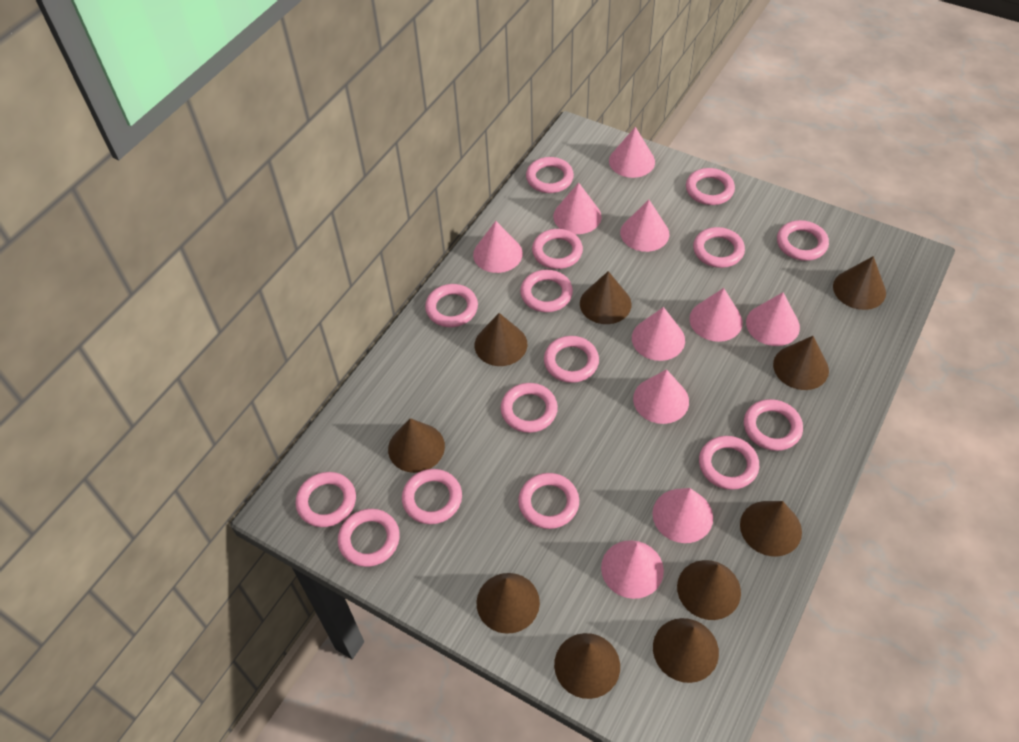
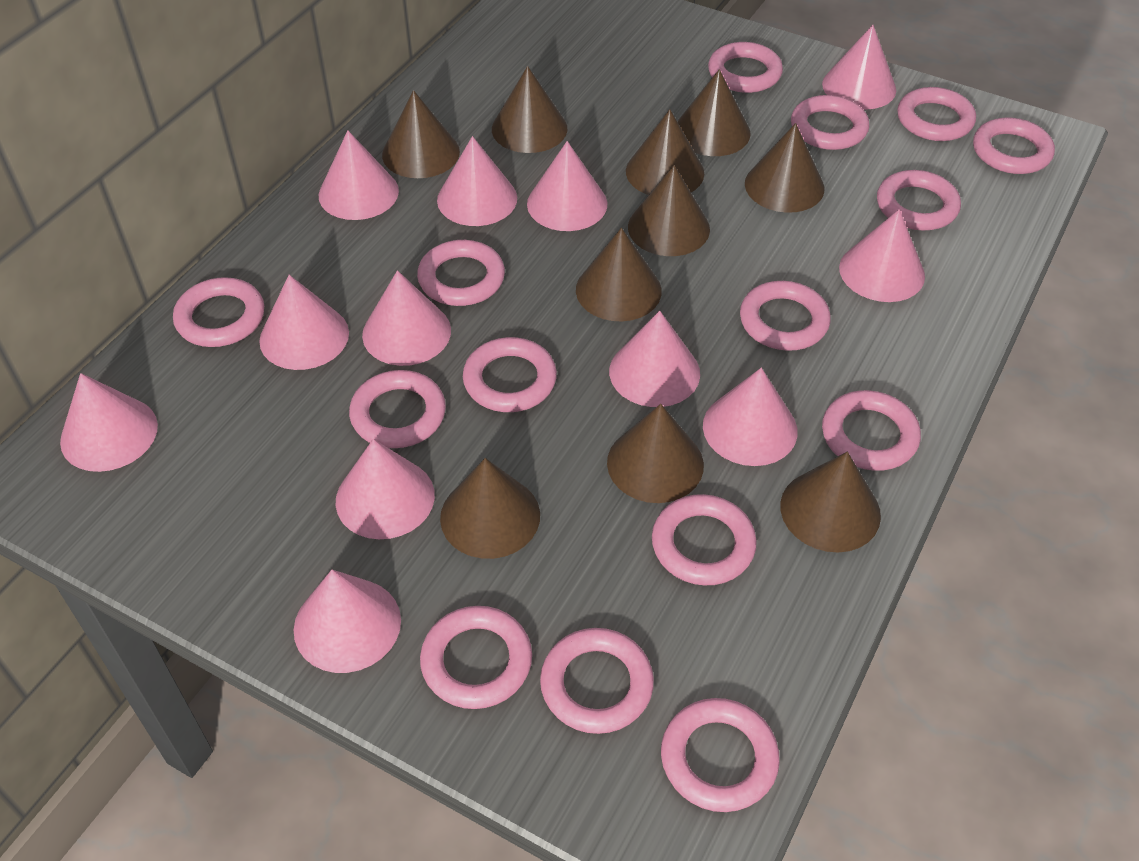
pink cone: [473,221,523,273] [553,182,602,234] [601,540,664,599] [609,127,655,178] [620,200,669,252] [632,307,685,361] [633,369,689,424] [652,488,713,543] [690,288,743,342] [746,292,800,346] = 10 -> [60,373,158,472] [259,275,349,370] [294,570,401,673] [319,130,399,220] [336,439,435,539] [362,270,451,366] [437,136,517,226] [527,141,607,231] [609,311,700,407] [703,368,798,466] [822,25,896,110] [839,209,925,302] = 12

